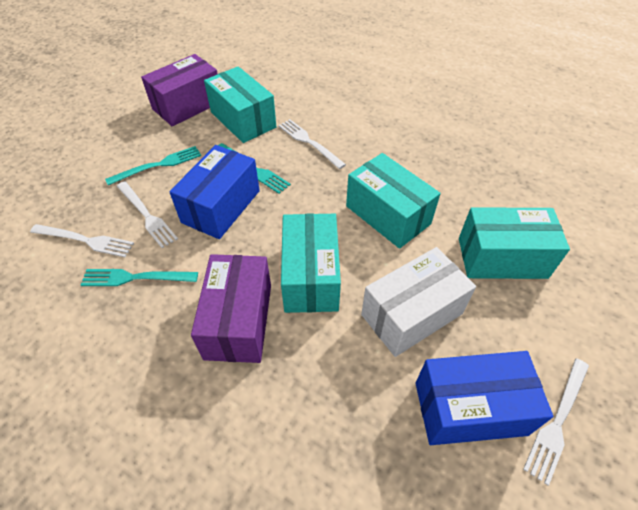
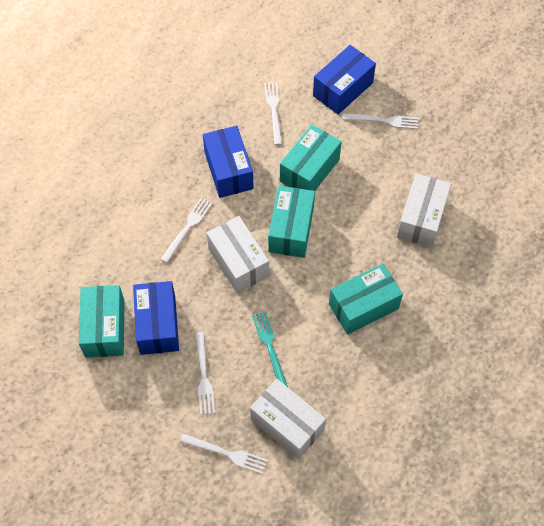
blue box: [169,145,260,239] [415,351,553,445] = 2 -> [133,281,179,355] [203,126,254,198] [313,45,376,114] = 3
purple box: [141,54,218,126] [191,254,271,363] = 2 -> none = 0
turquoise fork: [81,269,198,286] [105,146,201,185] [218,143,291,194] = 3 -> [252,312,288,387] = 1
white box: [361,247,476,357] = 1 -> [207,216,269,294] [250,379,326,460] [397,173,451,248] = 3
white fork: [30,224,134,257] [117,181,178,248] [278,119,346,169] [523,359,589,485] = 4 -> [161,197,213,263] [180,433,267,474] [195,332,215,415] [264,82,282,145] [343,113,419,129] = 5

